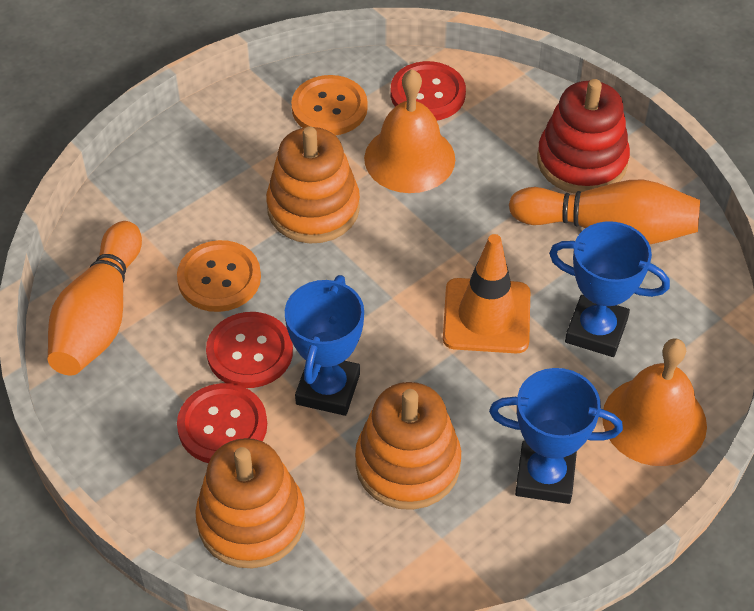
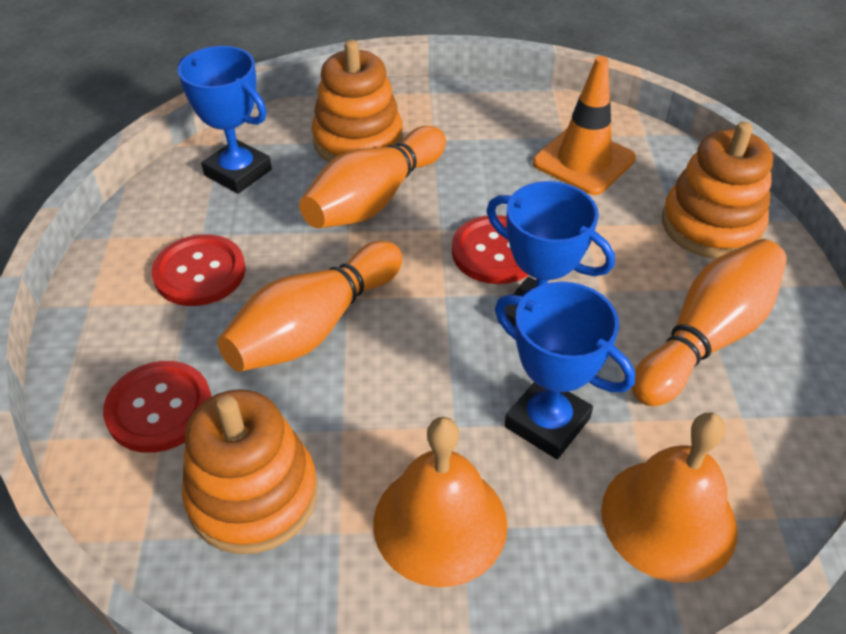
orange bowling pin: [48,221,142,375] [509,179,700,244] = 2 -> [218,241,402,372] [299,126,446,228] [632,239,787,406] = 3
orange button: [177,240,261,312] [291,75,368,135] = 2 -> none = 0
red stacking toy: [537,79,630,194] = 1 -> none = 0

